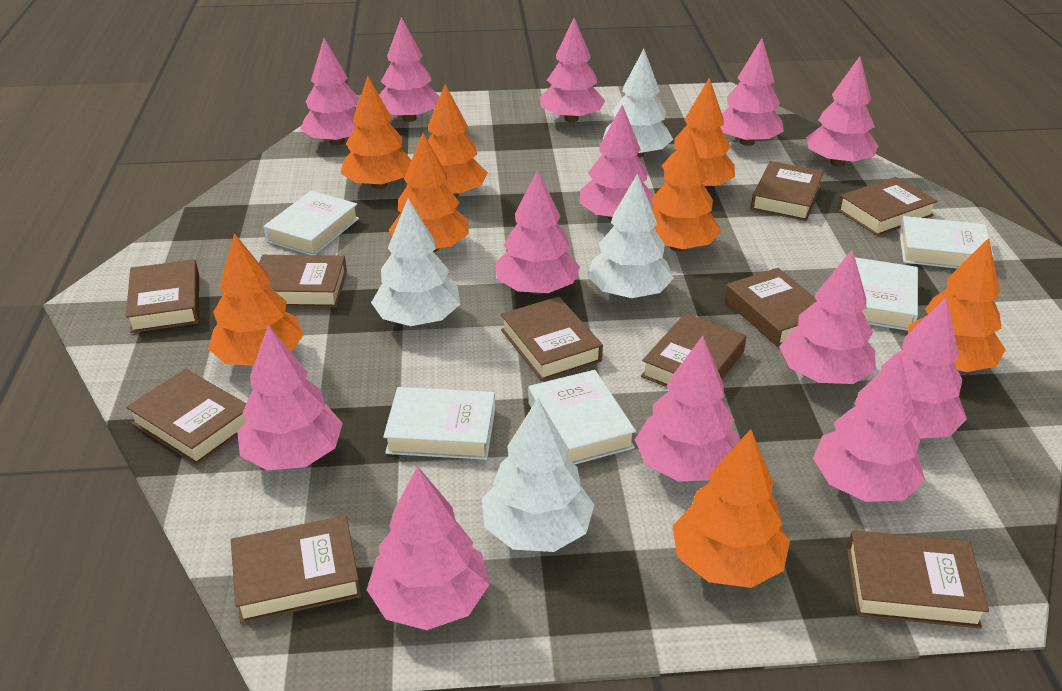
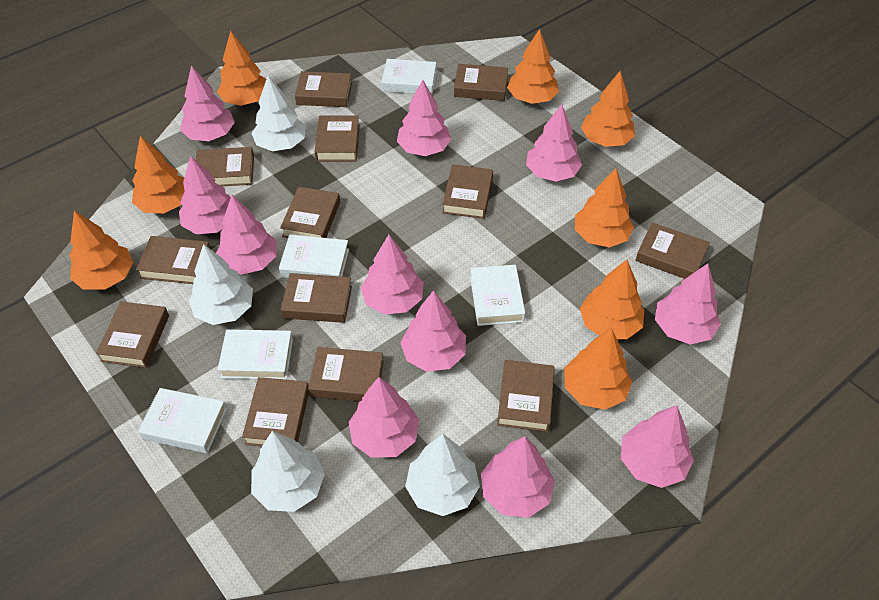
brown book: [126,259,199,333] [126,369,247,465] [231,516,361,623] [259,255,347,307] [501,297,603,381] [641,313,746,387] [725,268,816,347] [751,161,824,221] [837,177,937,236] [847,530,989,629] = 10 -> [96,301,169,368] [136,236,211,284] [195,147,254,186] [242,377,309,447] [280,187,340,238] [281,273,352,323] [295,71,352,107] [308,347,384,401] [315,116,360,161] [442,164,493,219] [454,64,508,101] [497,360,555,432] [635,222,710,279] = 13
pink tree: [237,325,343,470] [300,38,359,146] [367,466,490,630] [379,17,440,122] [496,170,580,294] [540,18,605,122] [579,105,653,221] [635,335,739,481] [720,38,784,146] [779,249,876,384] [806,56,878,167] [813,354,925,502] [866,298,967,439] = 13 -> [179,156,231,234] [180,65,235,141] [216,195,277,275] [349,377,419,458] [361,235,424,315] [397,80,451,156] [400,290,466,372] [481,436,555,518] [526,104,582,182] [621,405,694,488] [655,263,721,345] = 11

